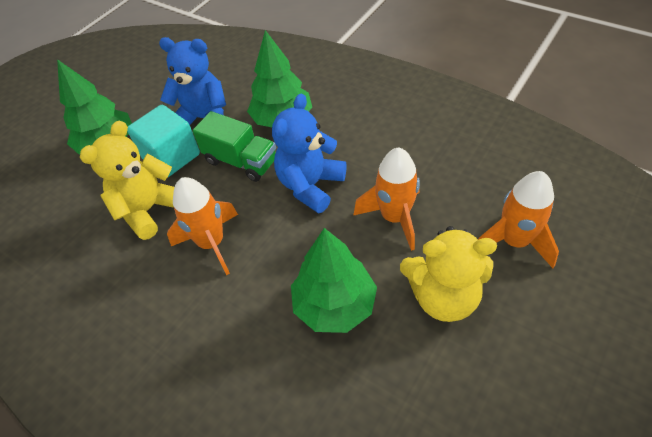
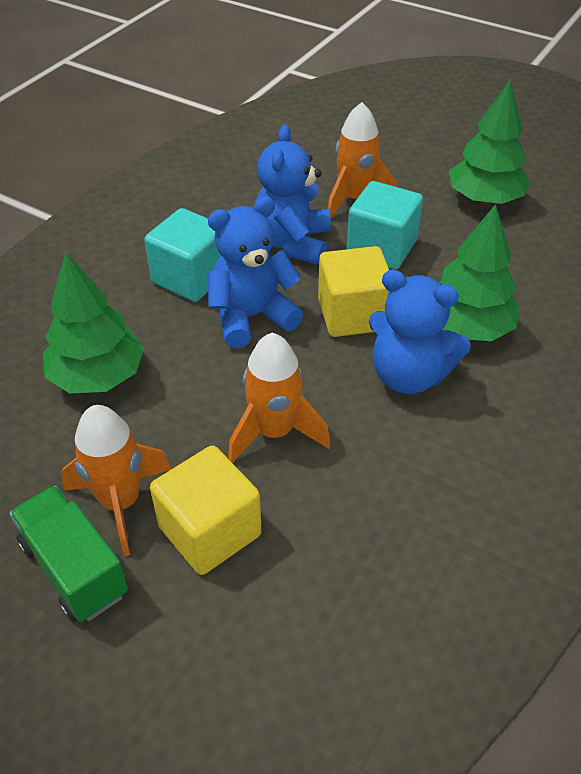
blue teddy bear: [159,37,226,125] [272,94,347,213] = 2 -> [208,196,304,348] [255,125,331,265] [369,270,471,394] = 3
turquoise cube: [127,105,200,177] = 1 -> [145,208,221,302] [346,181,423,269] = 2
yellow cube: none = 0 -> [150,445,262,575] [318,246,389,337] = 2
yellow teddy bear: [80,121,174,240] [400,226,497,322] = 2 -> none = 0

